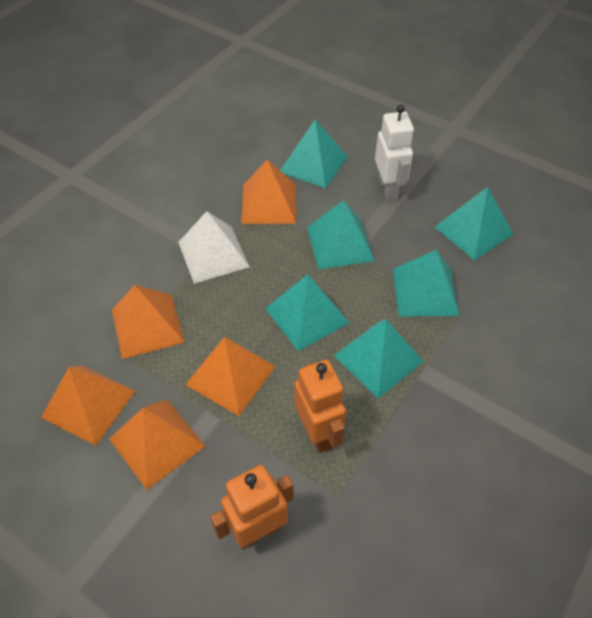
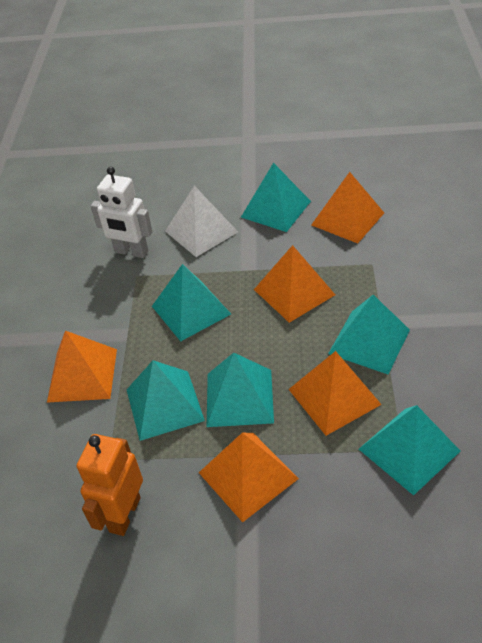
orange robot: [210,465,294,549] [294,360,346,453] = 2 -> [77,434,143,536] = 1

